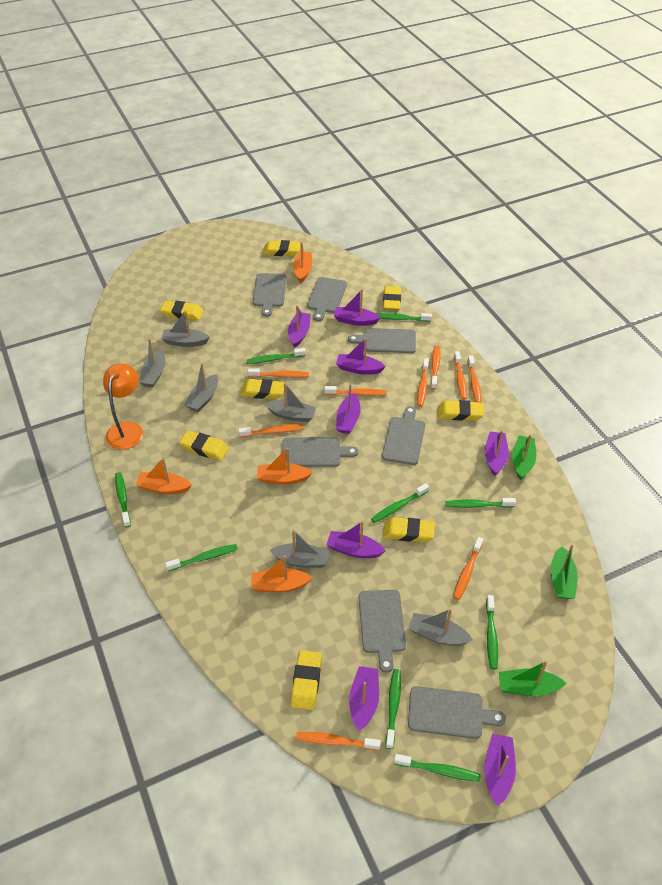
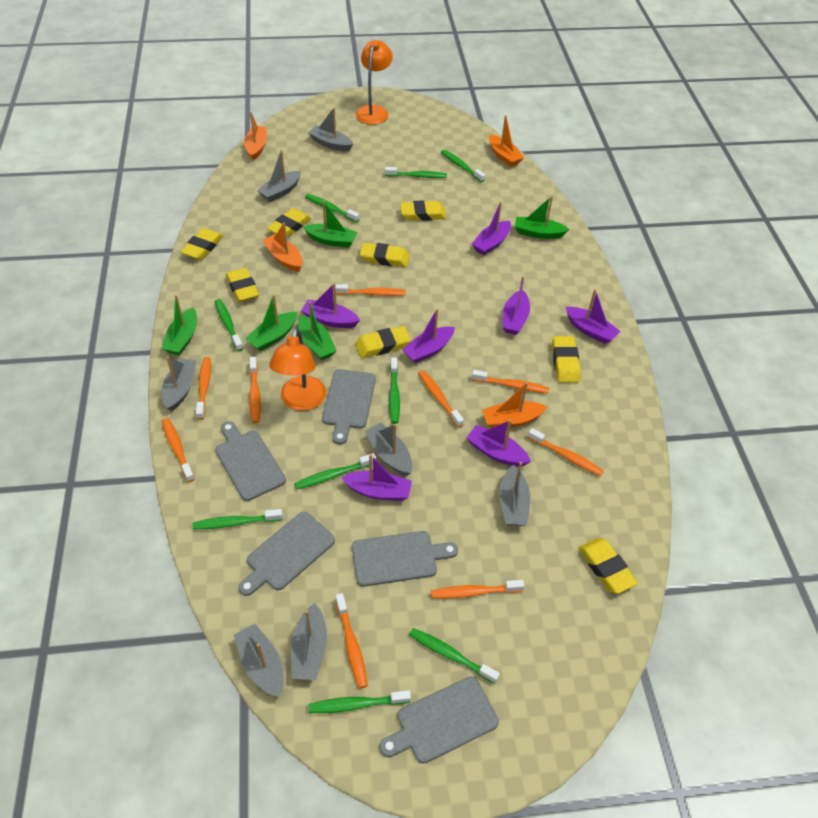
green boat: [499,661,566,696] [512,435,536,480] [551,544,578,599] = 3 -> [162,295,197,355] [245,295,297,351] [298,301,336,360] [303,200,358,248] [515,196,569,239] = 5
grey boat: [139,339,165,387] [161,310,210,347] [184,363,218,412] [265,382,316,422] [269,530,329,568] [409,609,473,646] = 6 -> [162,356,197,411] [234,624,284,697] [257,150,301,202] [291,603,327,680] [308,107,353,151] [365,423,412,476] [499,462,530,526] = 7
grey cutting board: [253,273,287,317] [282,437,358,467] [307,277,347,321] [348,328,416,353] [358,590,406,673] [382,406,425,465] [408,686,506,739] = 7 -> [215,421,286,501] [238,512,335,596] [322,369,376,445] [352,531,458,587] [380,676,499,764] = 5
orange lamp: [103,364,143,450] = 1 -> [269,328,326,411] [355,40,393,125] = 2
purple boat: [288,305,311,348] [326,521,386,558] [334,290,381,326] [336,338,386,375] [336,384,361,434] [349,666,379,731] [484,734,516,806] [485,430,509,476] = 8 -> [301,283,360,328] [341,454,412,501] [402,309,455,363] [467,420,531,467] [472,202,511,255] [502,276,530,335] [566,289,620,344] = 7

